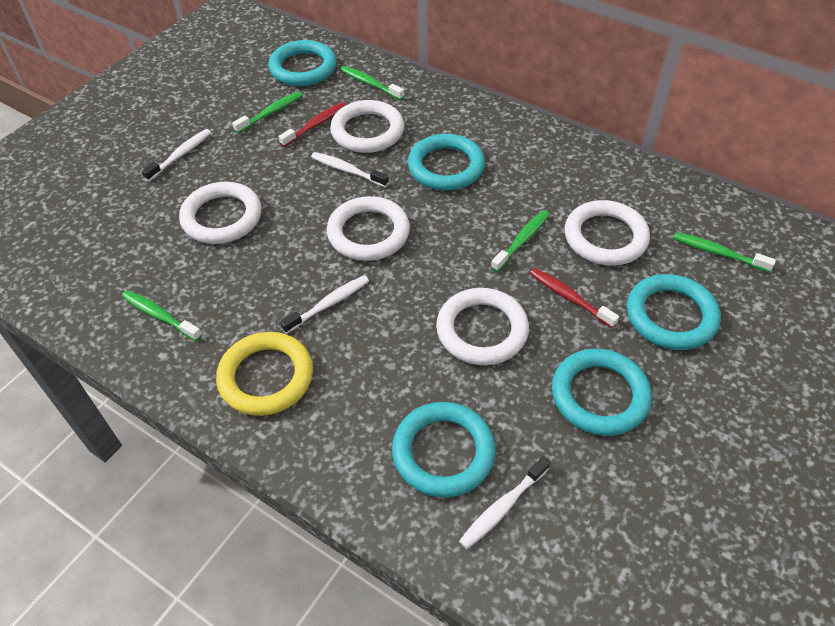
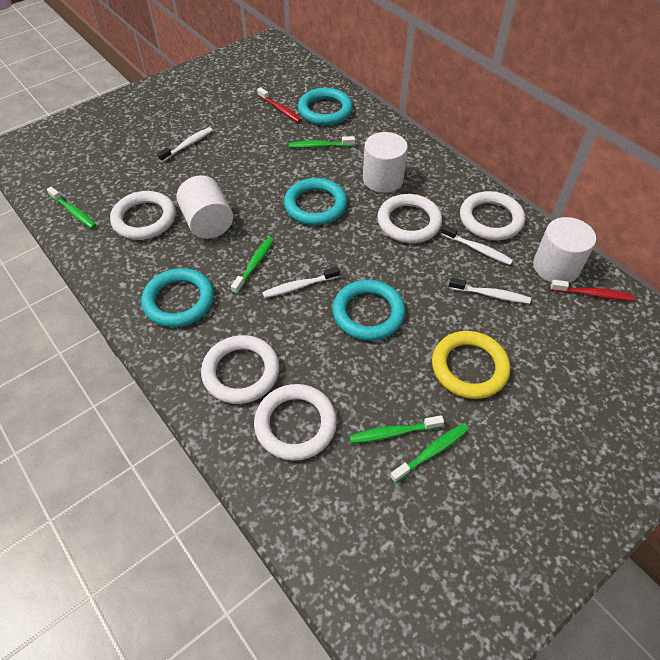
turquoise ring: [268,40,337,86] [392,402,496,498] [408,134,485,190] [552,349,652,436] [627,274,721,350] = 5 -> [141,268,214,327] [284,178,347,225] [298,88,353,125] [332,280,405,341] = 4
white cylinder: none = 0 -> [177,175,233,239] [363,132,408,193] [533,217,596,283] = 3

